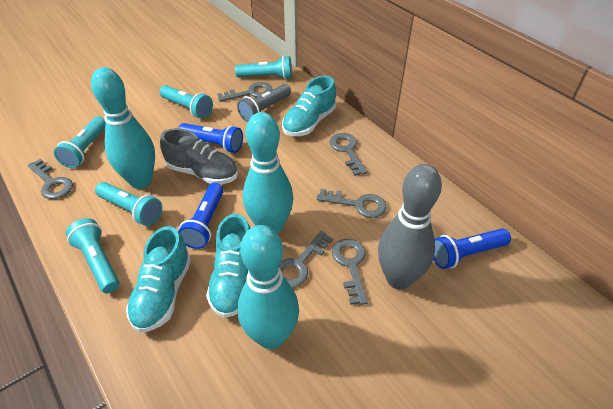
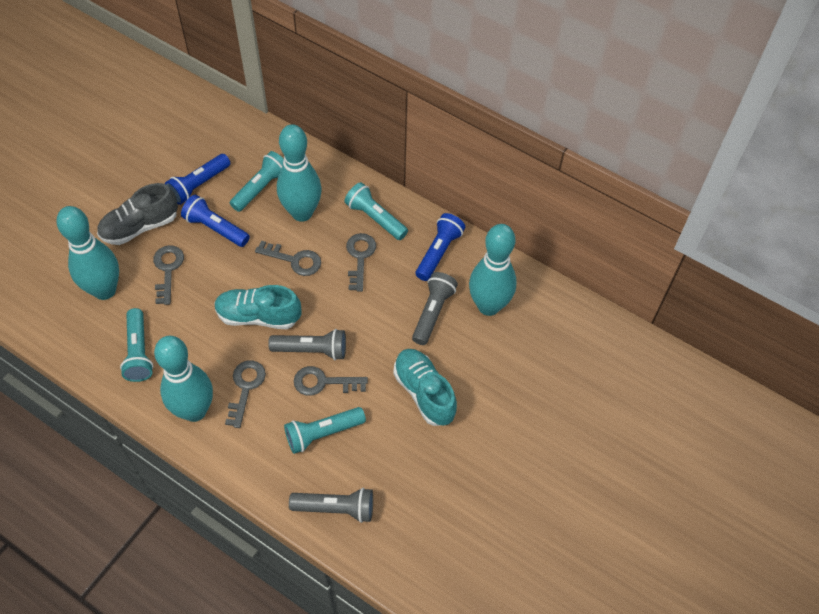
grey bowling pin: [378,164,442,290] = 1 -> none = 0
grey flashlight: [237,84,291,122] = 1 -> [268,329,346,360] [289,488,373,523] [412,272,458,345] = 3
grey key: [28,159,73,199] [218,82,272,102] [279,231,333,288] [317,189,386,218] [330,133,367,176] [332,239,368,305] = 6 -> [153,245,184,305] [225,360,266,428] [255,241,321,276] [294,366,368,396] [346,233,376,292] = 5
turquoise bowling pin: [91,67,155,189] [238,225,299,349] [243,112,293,234] = 3 -> [57,206,119,300] [154,336,213,422] [277,124,322,222] [469,224,517,316] = 4
turquoise flashlight: [54,116,106,168] [66,218,120,294] [95,182,162,226] [159,85,213,119] [235,56,292,80] = 5 -> [120,308,153,382] [230,151,284,212] [284,407,366,454] [344,182,408,240] = 4
turquoise shoe: [126,226,191,333] [206,214,250,318] [282,76,336,136] = 3 -> [215,285,301,329] [393,349,457,426] = 2

